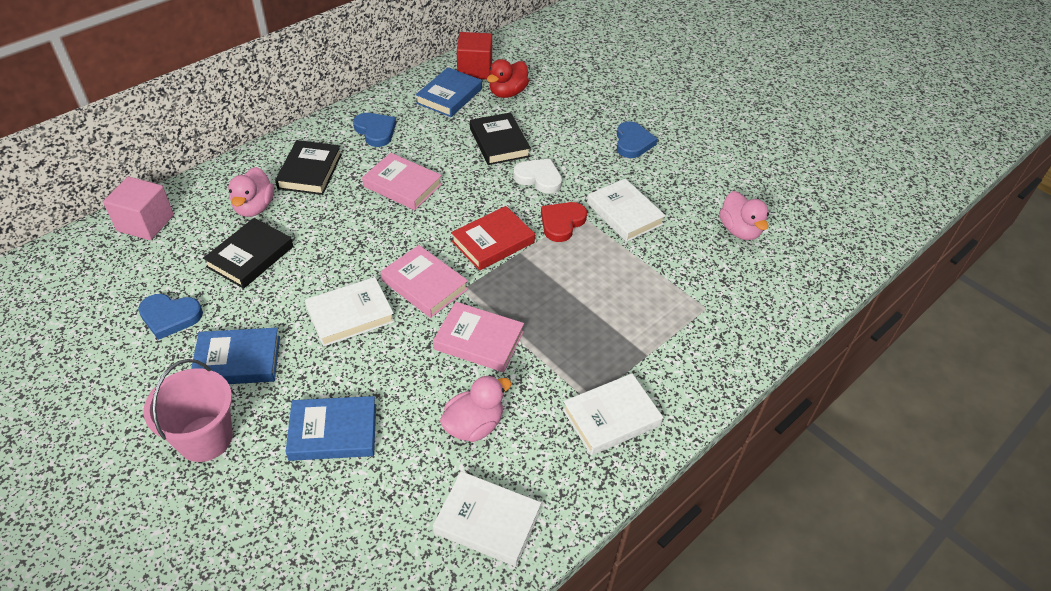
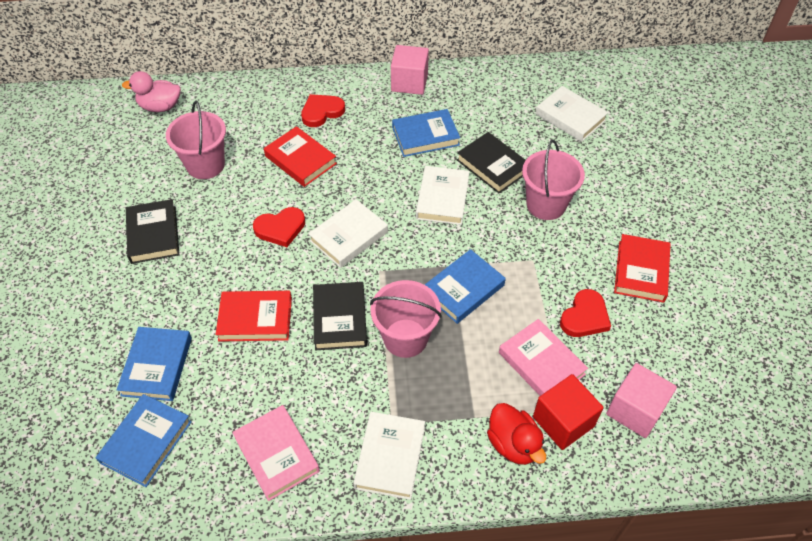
blue book: [191,328,280,384] [286,396,376,461] [416,67,482,117] = 3 -> [96,394,192,487] [117,327,192,401] [392,109,460,157] [425,249,506,324] = 4
blue heart: [138,294,203,340] [353,113,396,147] [617,121,657,158] = 3 -> none = 0
pink book: [362,153,442,210] [381,245,468,318] [433,302,524,372] = 3 -> [232,405,320,501] [499,319,588,396] = 2
pink bucket: [143,359,233,462] = 1 -> [166,101,226,179] [370,280,442,358] [522,140,585,220] = 3
pink cube: [103,177,174,240] = 1 -> [391,45,429,95] [606,363,677,438] = 2
pink duck: [228,167,274,217] [440,375,511,442] [719,191,769,240] = 3 -> [122,71,181,112] = 1
red book: [451,206,535,271] = 1 -> [216,291,292,342] [264,126,337,187] [614,234,671,303] = 3
red heart: [541,202,587,242] = 1 -> [253,207,305,247] [301,94,345,127] [560,289,611,337] = 3
white heart: [513,158,562,194] = 1 -> none = 0

